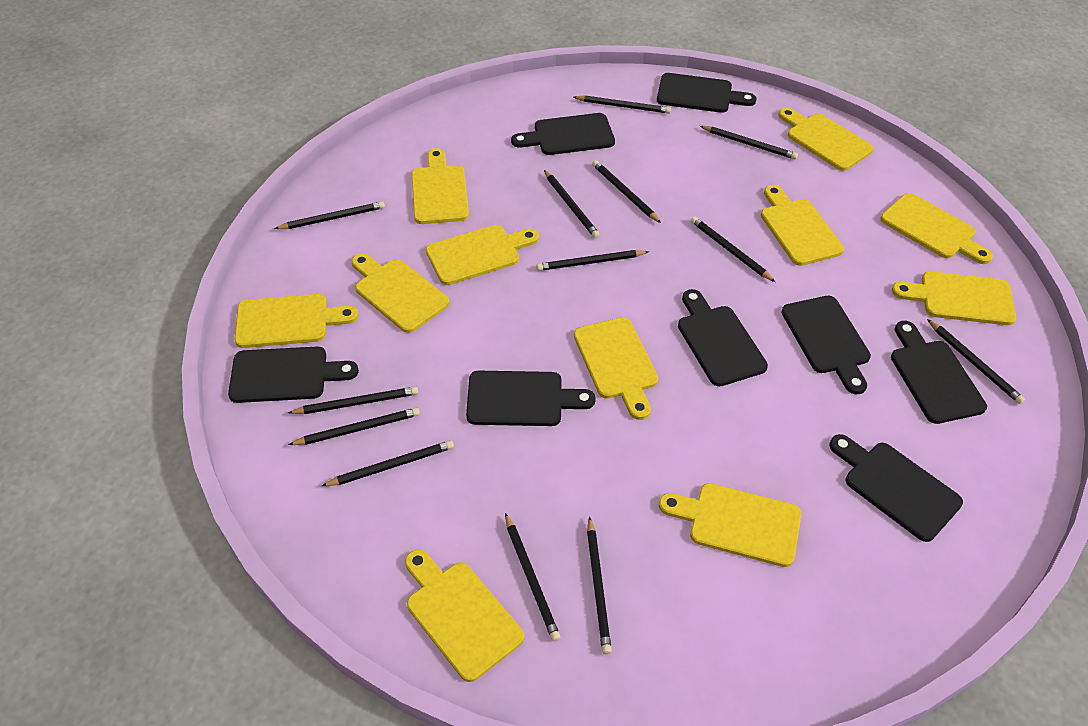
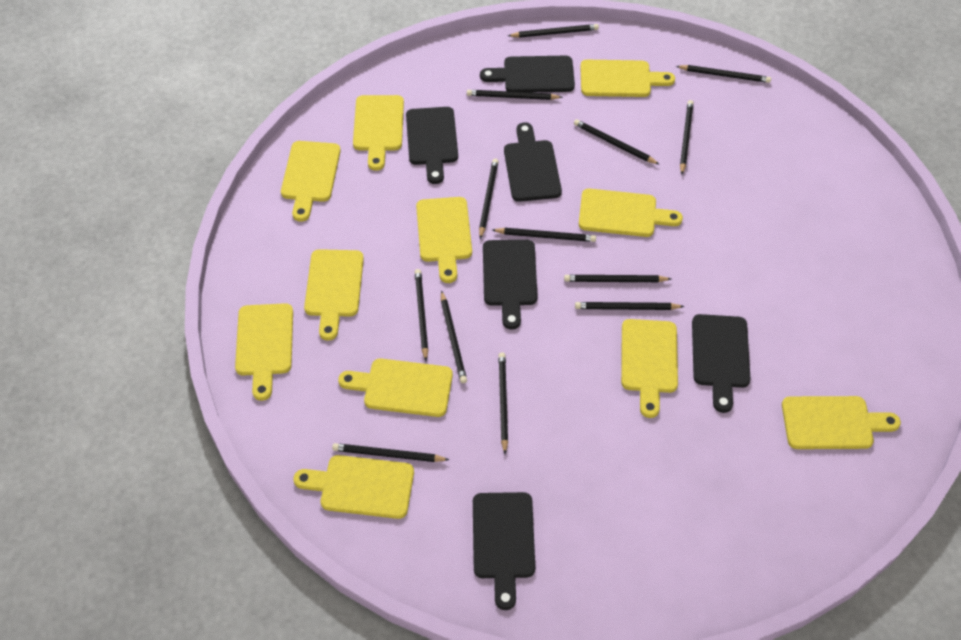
black cutting board: [228,346,359,403] [466,371,596,426] [511,113,615,155] [657,73,756,113] [678,289,768,387] [781,296,871,394] [829,434,963,542] [891,321,987,424] = 8 -> [406,107,458,184] [473,492,535,610] [480,56,575,93] [483,240,538,330] [504,122,562,202] [692,314,750,413] = 6

